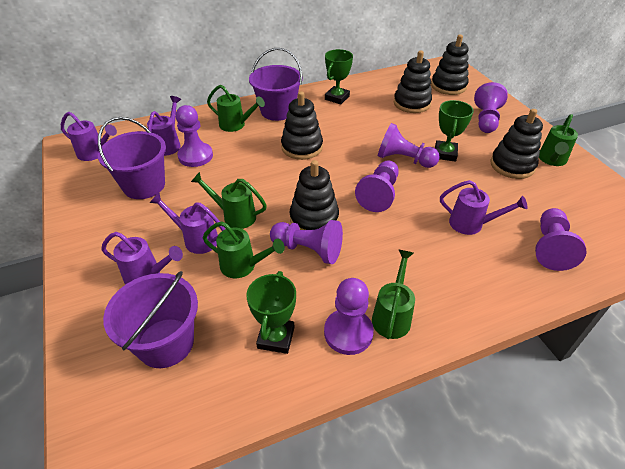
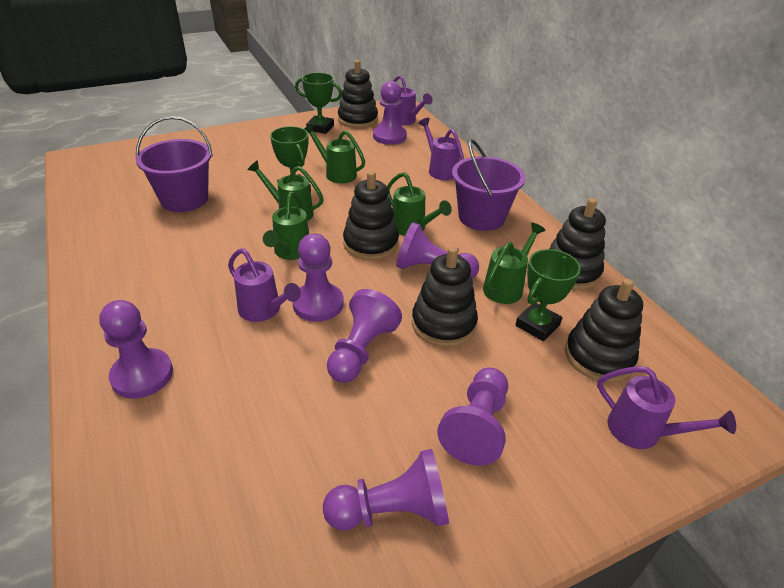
purple bucket: [98,117,166,199] [103,271,198,368] [249,48,303,121] = 3 -> [136,116,213,212] [452,139,526,231] = 2
purple watering can: [61,112,117,161] [101,232,183,285] [147,96,181,156] [149,193,225,254] [440,180,528,235] = 5 -> [228,248,301,322] [393,75,433,125] [418,118,464,180] [597,366,736,449] = 4

